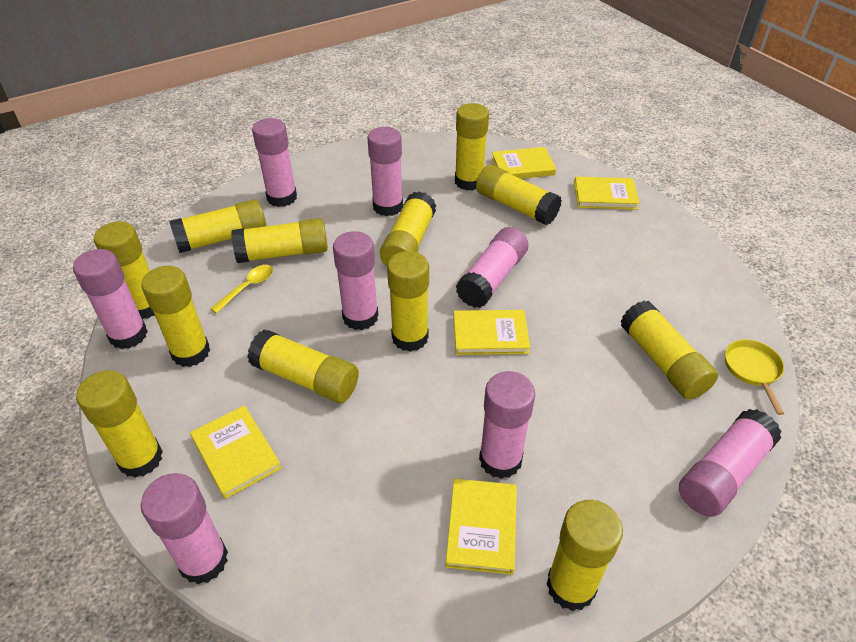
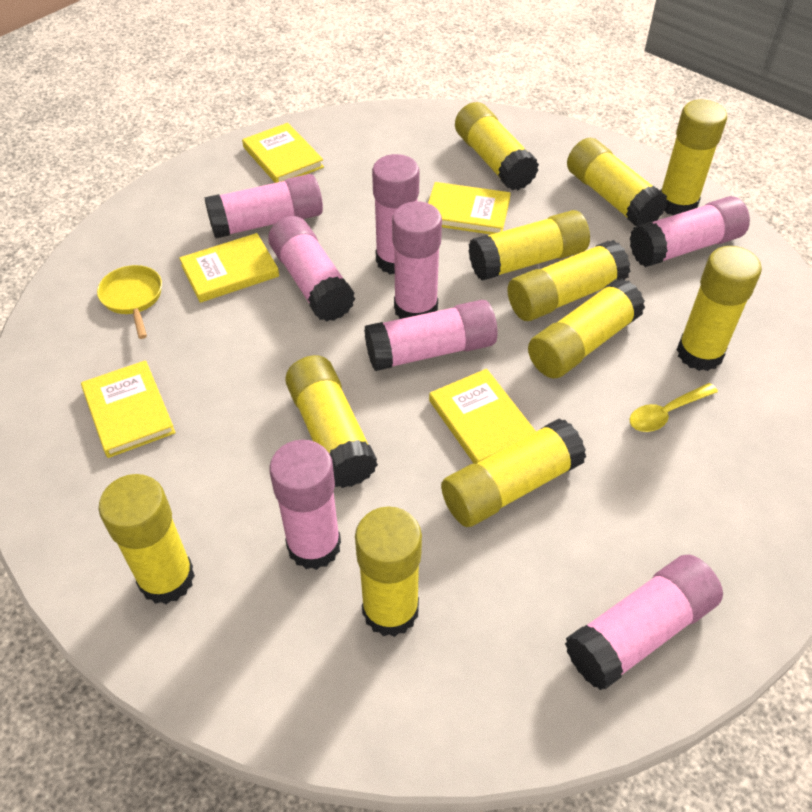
yellow glue stick: [76,370,163,478] [94,221,155,319] [141,266,210,367] [169,199,266,253] [231,218,328,263] [247,330,359,403] [380,191,436,266] [387,251,429,352] [455,103,489,191] [476,165,562,225] [546,500,623,611] [620,301,718,400] = 12 -> [98,474,195,604] [285,355,378,488] [355,506,422,637] [441,418,586,527] [455,102,539,190] [469,210,590,281] [507,240,631,321] [528,278,645,378] [567,138,668,226] [660,99,727,215] [677,246,762,371] = 11

